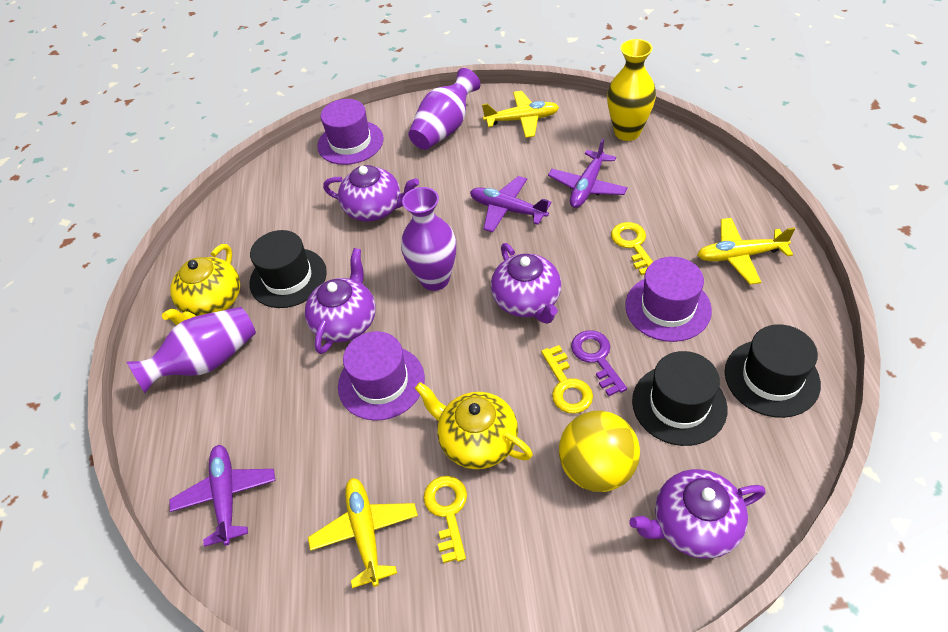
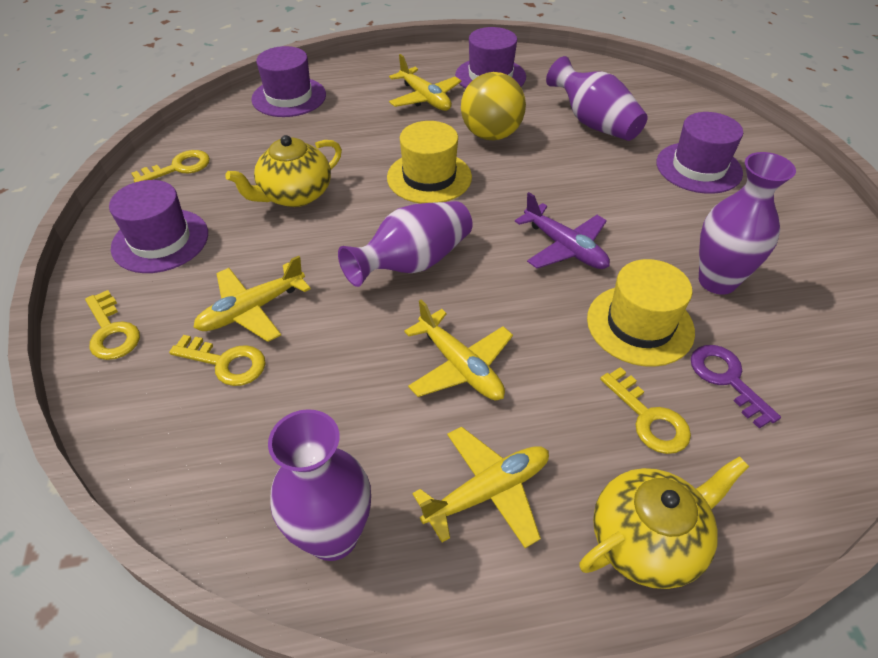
black hat: [249,230,327,308] [632,351,728,446] [725,324,821,418] = 3 -> none = 0
purple hat: [317,99,384,165] [338,331,425,421] [625,257,712,342] = 3 -> [109,180,208,273] [251,46,326,117] [455,27,526,89] [656,112,743,194] = 4
purple plane: [169,445,275,547] [470,176,551,232] [548,138,628,208] = 3 -> [515,192,610,269] = 1
purple teapot: [305,248,376,354] [323,165,419,221] [491,243,561,324] [629,469,766,559] = 4 -> none = 0
purple vase: [126,307,256,393] [401,187,456,291] [408,68,480,150] = 3 -> [268,409,371,561] [338,201,473,287] [546,56,648,141] [699,152,796,295] = 4
yellow hat: none = 0 -> [387,121,472,204] [587,259,695,367] = 2
yellow key: [423,476,467,563] [541,345,593,414] [611,222,653,276] = 3 -> [85,290,140,360] [131,150,210,182] [169,335,266,386] [600,367,691,454] = 4
yellow plane: [308,478,418,588] [482,91,559,138] [697,218,795,285] = 3 -> [193,256,311,342] [389,54,461,111] [404,300,513,400] [413,426,549,548] = 4
yellow vase: [607,39,656,141] = 1 -> none = 0

